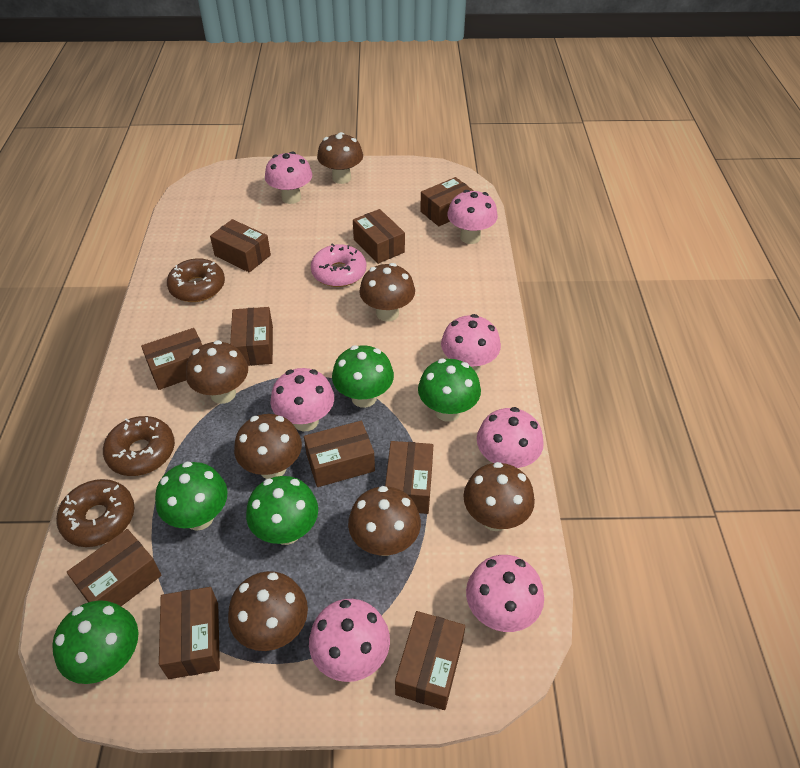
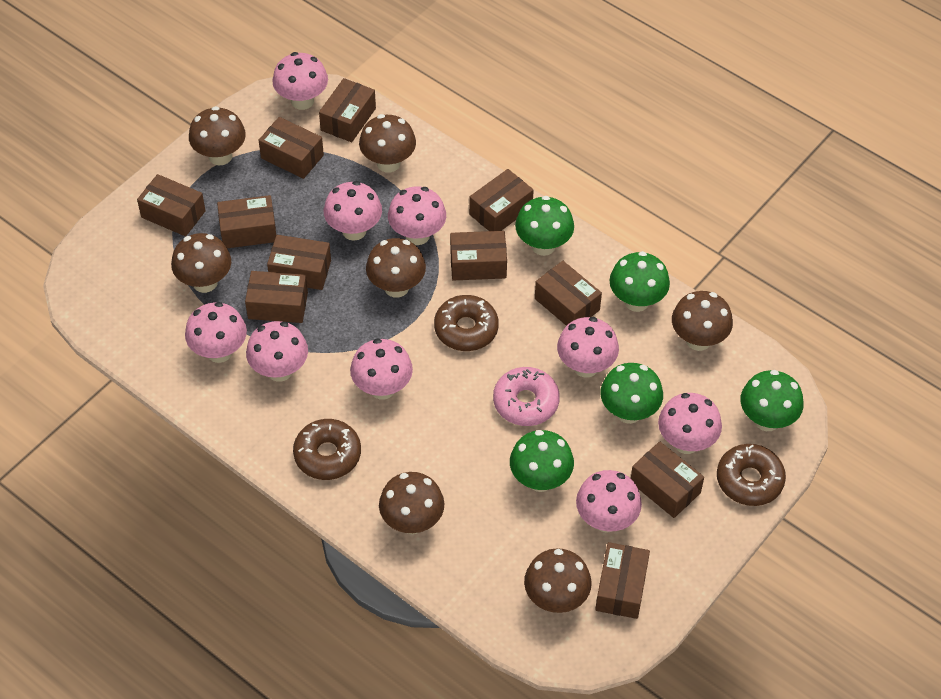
brown box: [67,529,162,606] [141,328,202,390] [159,587,220,679] [210,219,271,273] [230,307,273,366] [304,421,375,487] [353,209,405,264] [385,441,433,514] [395,611,465,710] [420,177,474,226] = 10 -> [137,174,206,236] [217,195,276,248] [245,271,308,323] [258,117,324,179] [267,235,331,290] [319,78,376,142] [450,231,507,280] [469,169,534,231] [535,261,602,326] [595,542,650,619] [631,441,704,518] = 11
pink mushroom: [265,152,312,204] [271,368,334,431] [309,599,390,682] [441,314,501,374] [447,190,498,244] [466,555,544,632] [477,407,544,468] = 7 -> [185,302,247,363] [246,321,308,382] [272,52,328,110] [324,181,382,241] [350,338,413,399] [388,186,446,245] [557,317,619,378] [576,470,642,533] [658,393,722,454] = 9

